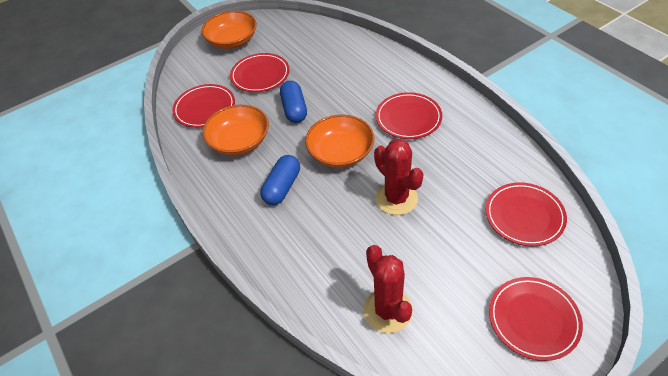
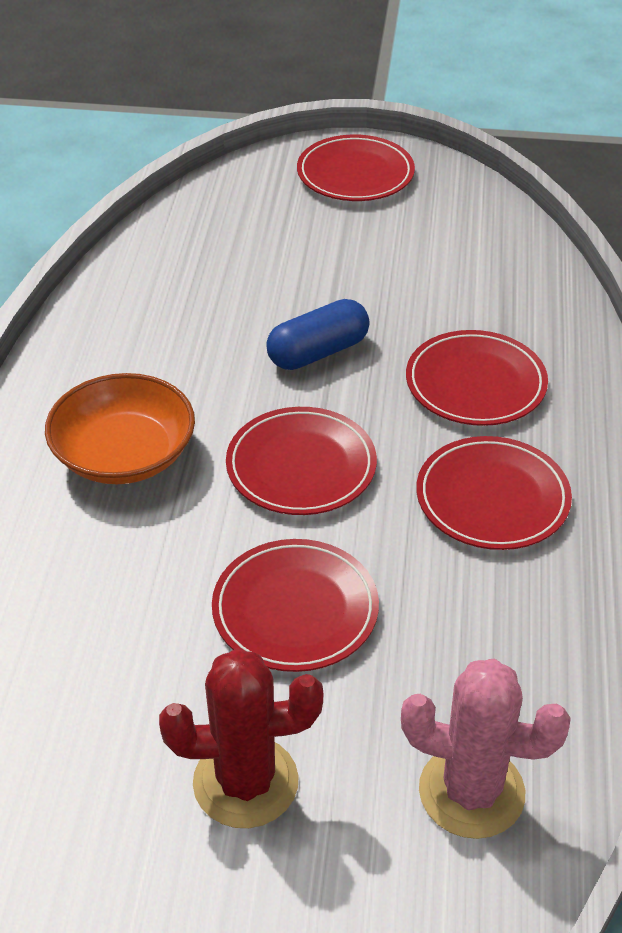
blue capsule: [260,155,300,205] [280,81,307,123] = 2 -> [266,299,370,370] = 1
orange bowl: [201,11,257,49] [202,105,269,155] [305,115,374,168] = 3 -> [45,373,195,484] = 1
pink cactus: none = 0 -> [401,659,571,839] = 1
red cactus: [363,245,413,333] [374,139,423,215] = 2 -> [159,648,323,828] = 1

